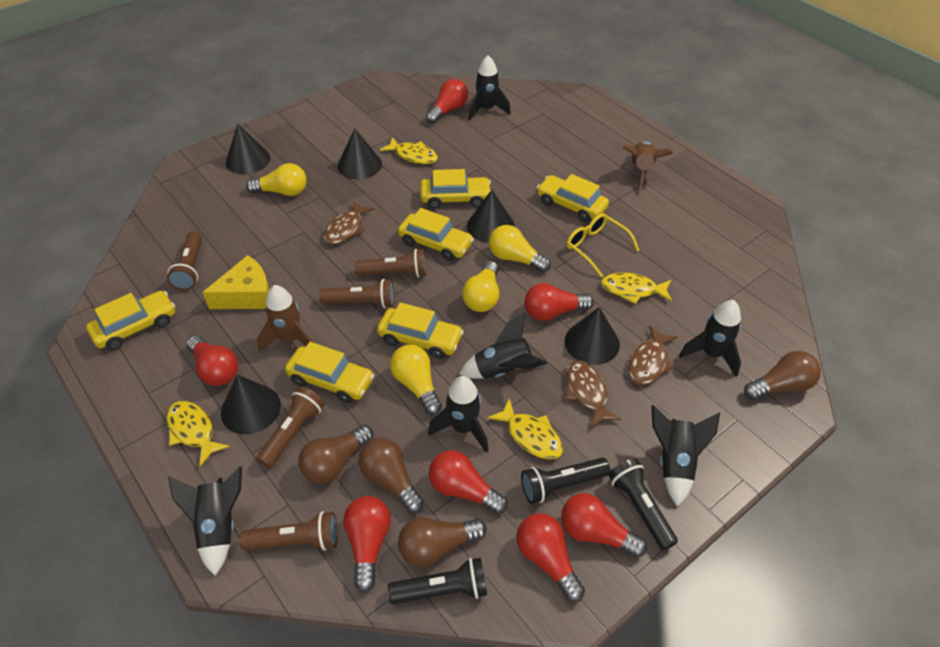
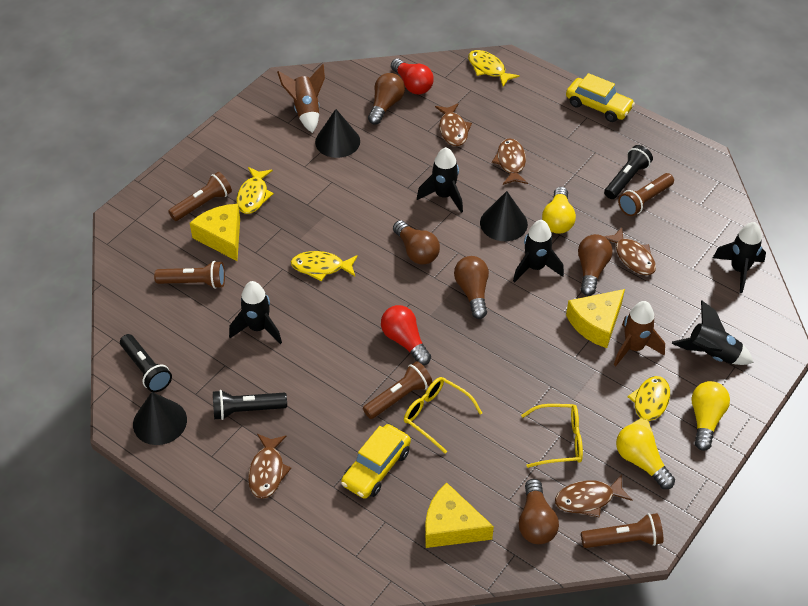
black cone: [221,375,281,434] [226,124,270,174] [338,128,382,179] [467,190,515,243] [565,307,620,365] = 5 -> [133,392,187,445] [315,109,360,158] [480,191,528,241] = 3
black rocket: [169,467,242,576] [428,376,489,453] [459,313,548,379] [468,55,511,120] [651,405,720,506] [679,300,741,377] = 6 -> [229,281,282,344] [417,147,463,213] [513,220,564,283] [672,301,754,365] [713,222,766,293] = 5
brown fish: [323,201,375,245] [566,361,621,428] [628,326,678,385] = 3 -> [248,434,291,499] [435,103,472,146] [492,138,528,185] [555,474,632,518] [604,227,656,275] = 5
brown light bulb: [298,425,373,483] [358,438,424,513] [398,517,486,567] [744,351,821,400] = 4 -> [368,73,405,125] [393,220,440,265] [454,256,489,319] [519,479,559,544] [578,234,613,296] = 5
red light bulb: [187,336,238,386] [343,496,391,592] [426,79,468,124] [429,450,508,515] [517,513,585,602] [525,283,594,321] [561,493,647,558] = 7 -> [381,305,431,365] [391,59,434,95] = 2
yellow car: [86,291,175,350] [285,342,374,403] [377,302,464,359] [398,208,474,261] [420,169,491,209] [537,174,609,222] = 6 -> [341,424,411,499] [566,73,635,122] = 2
yellow cheese: [202,255,270,309] = 1 -> [190,204,240,261] [425,483,494,548] [566,289,625,348] = 3
yellow glasses: [566,213,639,277] = 1 -> [404,377,482,454] [521,404,583,468] = 2
yellow light bulb: [246,163,307,196] [390,345,442,415] [462,261,499,312] [489,225,551,273] = 4 -> [542,187,576,234] [616,424,675,489] [692,381,730,451] = 3

